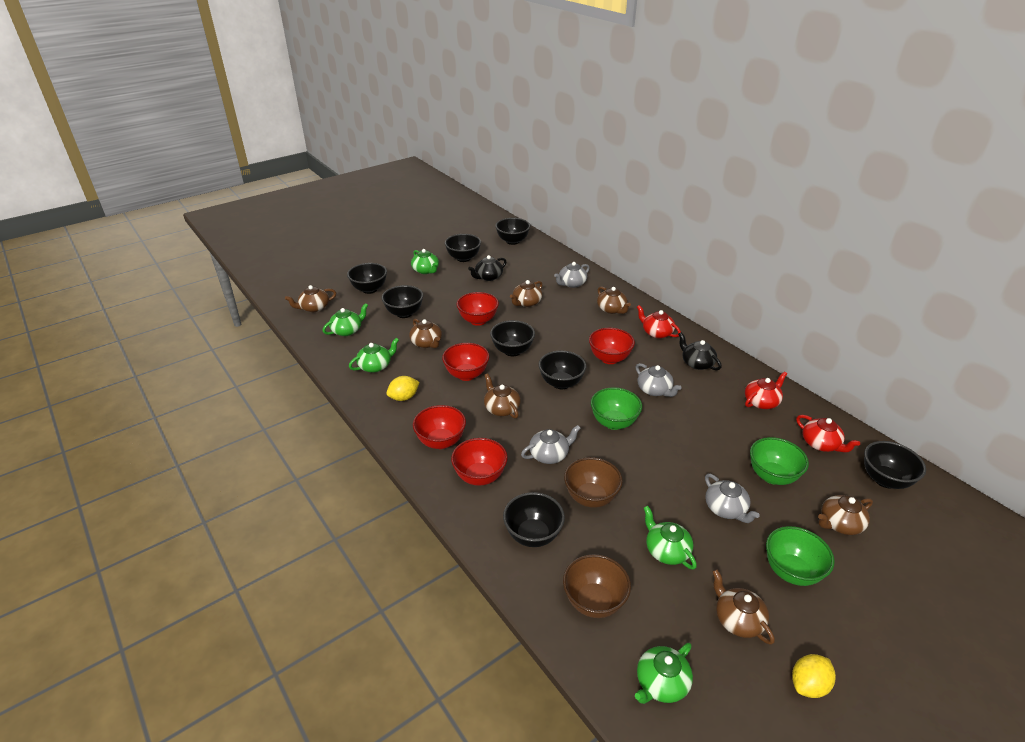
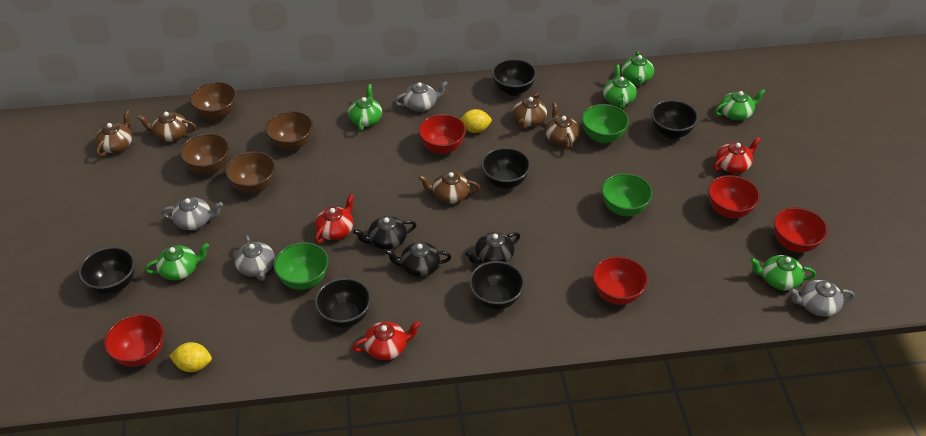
black bowl: [347,263,387,294] [382,285,423,318] [445,234,481,262] [490,320,535,356] [495,218,530,245] [503,492,565,547] [539,350,586,389] [864,441,926,489] = 8 -> [78,247,135,294] [315,278,371,328] [469,261,525,310] [481,147,531,189] [492,59,537,96] [651,100,698,139] = 6
black teapot: [468,255,507,281] [678,332,722,370] = 2 -> [353,216,416,250] [385,242,451,277] [465,232,520,264] = 3
brown bowl: [563,554,631,618] [564,457,623,508] = 2 -> [180,133,229,174] [190,82,237,120] [225,152,276,193] [265,111,313,151] = 4
brown teapot: [285,285,336,312] [409,319,442,348] [484,373,521,418] [510,280,542,307] [597,287,631,314] [712,569,775,645] [818,495,873,535] = 7 -> [96,110,132,157] [137,112,196,141] [418,172,480,203] [513,92,547,129] [545,103,580,150] = 5
green teapot: [323,303,368,336] [349,338,399,373] [411,249,439,274] [635,643,693,704] [644,506,697,570] = 5 -> [144,243,209,280] [348,84,382,131] [603,64,637,110] [621,51,654,86] [715,89,766,121] [750,255,816,290] = 6

